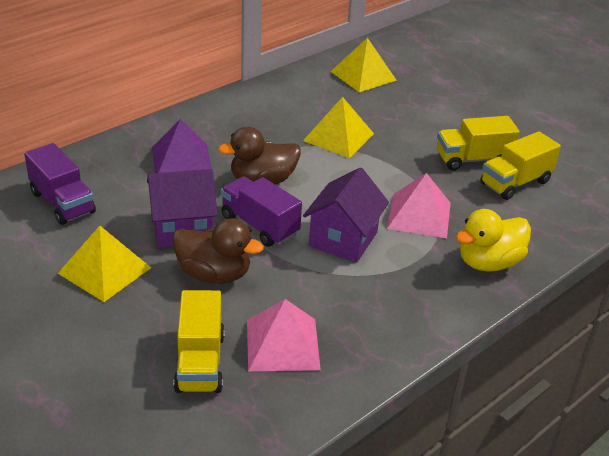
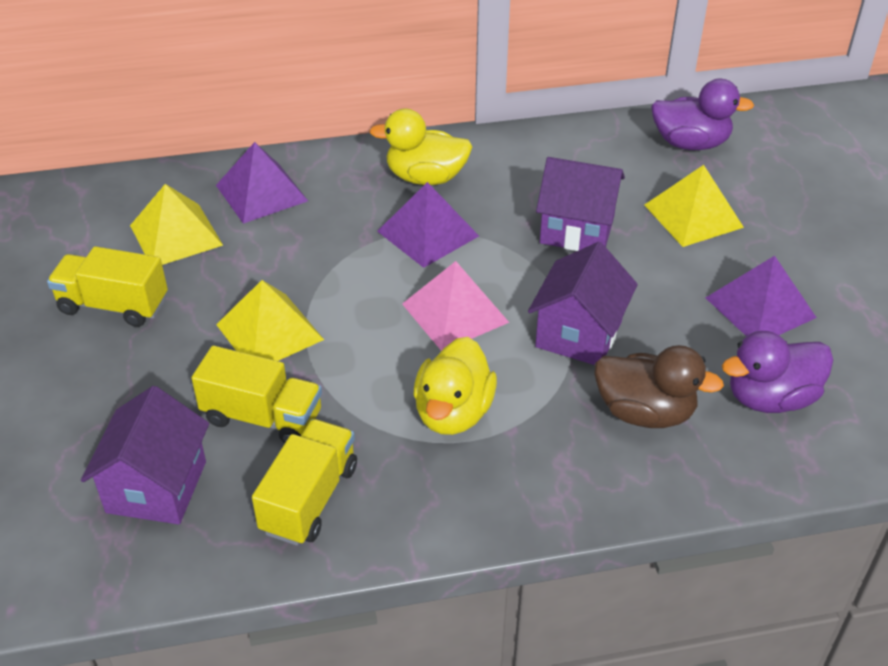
brown duck: [172,218,264,284] [218,127,301,185] = 2 -> [595,345,724,428] = 1
pink pyramid: [247,299,321,371] [387,173,451,238] = 2 -> [402,261,509,351] = 1
purple duck: none = 0 -> [651,79,754,150] [722,331,834,413] = 2
purple house: [147,169,218,247] [303,167,389,263] = 2 -> [81,386,209,524] [528,242,638,365] [536,157,625,251] = 3
purple pyramid: [152,119,212,173] = 1 -> [216,142,308,224] [377,182,479,268] [705,256,817,336] = 3
purple truck: [24,143,96,225] [221,177,302,247] = 2 -> none = 0
yellow duck: [456,209,531,272] = 1 -> [369,108,472,185] [414,337,497,435] = 2

